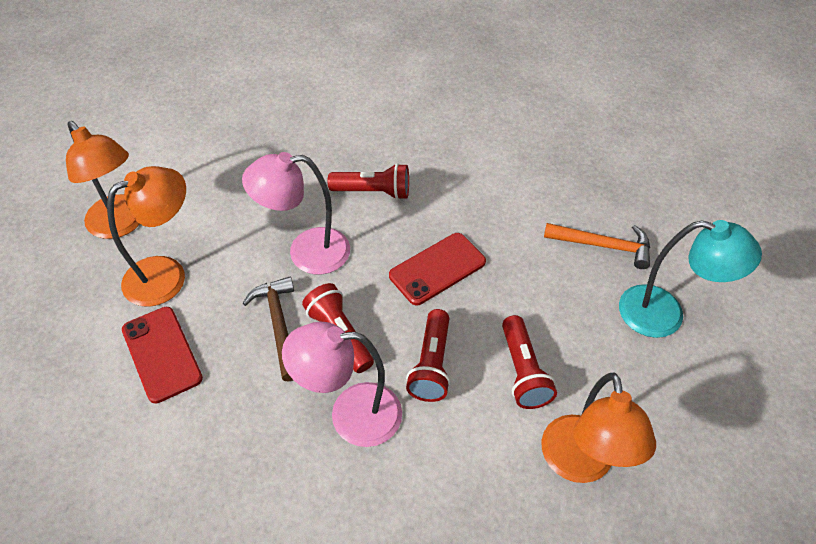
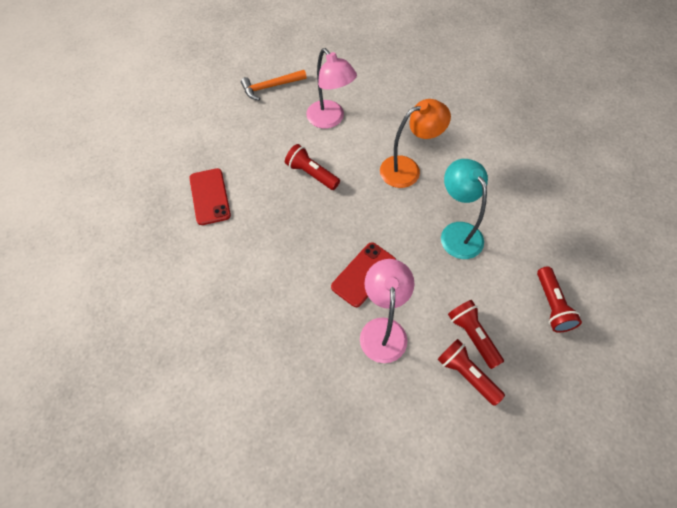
brown hammer: [243,277,294,381] = 1 -> none = 0
orange lamp: [66,121,140,239] [107,166,186,307] [542,373,656,483] = 3 -> [380,99,451,188] = 1

